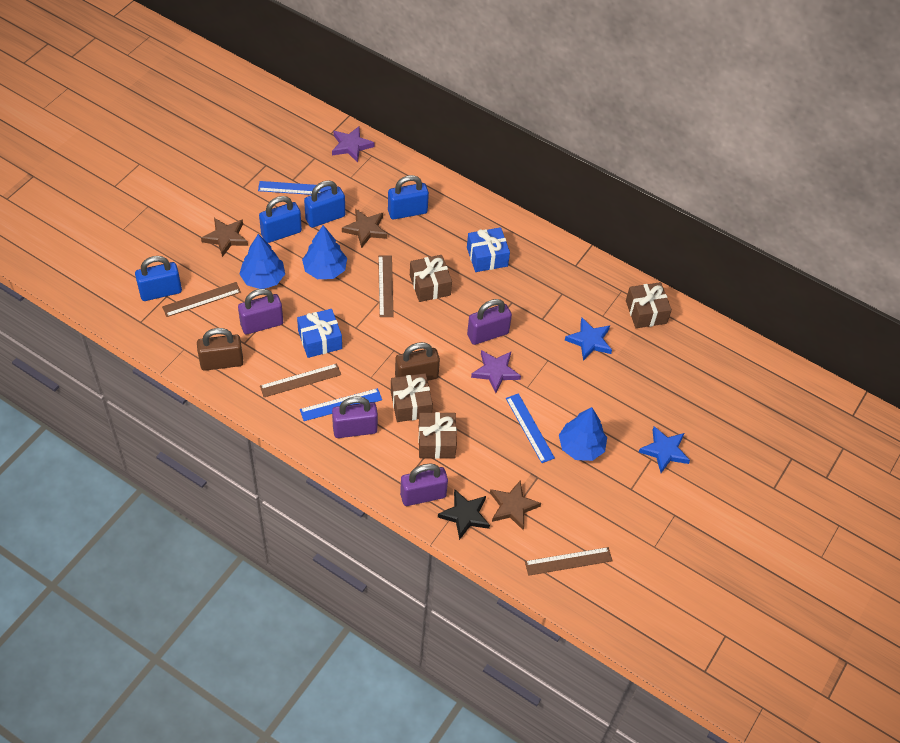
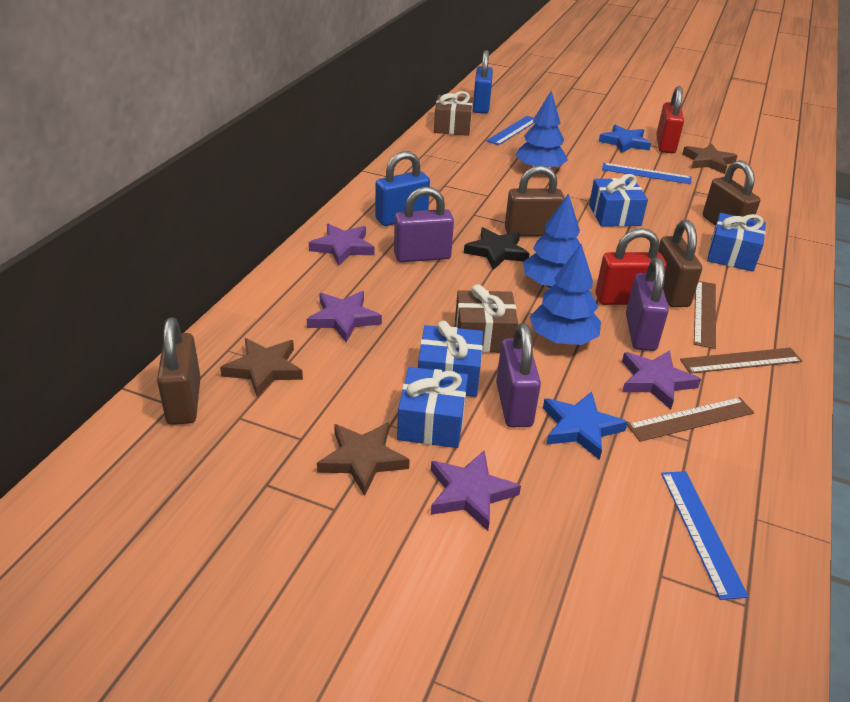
blue gift: [297,309,342,358] [467,227,510,272] = 2 -> [397,367,468,448] [418,321,483,397] [589,174,648,227] [707,213,766,272] = 4
blue padlock: [135,256,182,301] [259,196,302,243] [304,180,345,228] [388,175,429,220] = 4 -> [375,151,430,226] [473,50,493,114] = 2
brown gift: [391,373,433,422] [410,255,452,302] [418,412,457,459] [626,282,672,328] = 4 -> [434,91,473,136] [455,284,518,353] = 2
brown padlock: [197,328,243,371] [395,342,440,381] = 2 -> [157,317,201,425] [505,165,565,237] [658,220,702,307] [703,160,760,226] = 4
brown ruler: [162,282,241,317] [260,364,341,397] [378,256,394,317] [525,547,613,576] = 4 -> [627,397,754,442] [680,348,802,374] [694,281,716,349] = 3
purple padlock: [238,289,283,334] [332,397,378,438] [400,464,448,506] [467,299,512,345] = 4 -> [394,187,454,262] [496,323,541,427] [626,257,669,351] = 3
purple star: [332,126,375,163] [471,350,521,393] = 2 -> [307,291,382,343] [309,224,374,266] [431,450,521,531] [622,350,701,410] = 4
red padlock: none = 0 -> [595,228,667,305] [656,86,684,153] = 2

